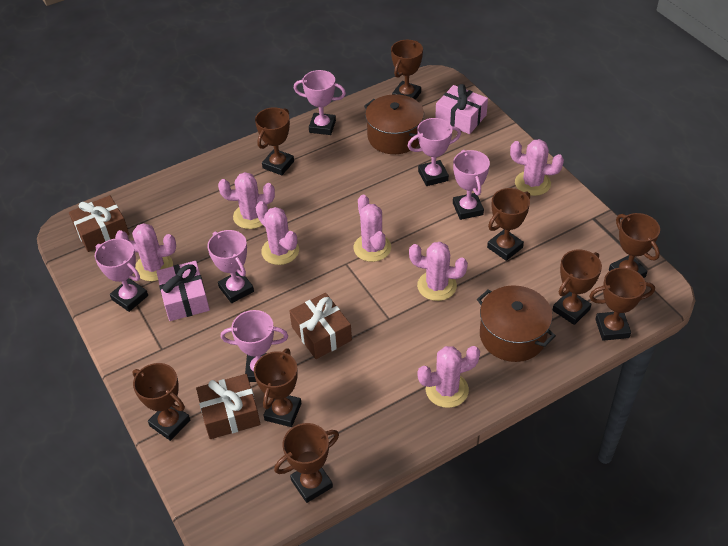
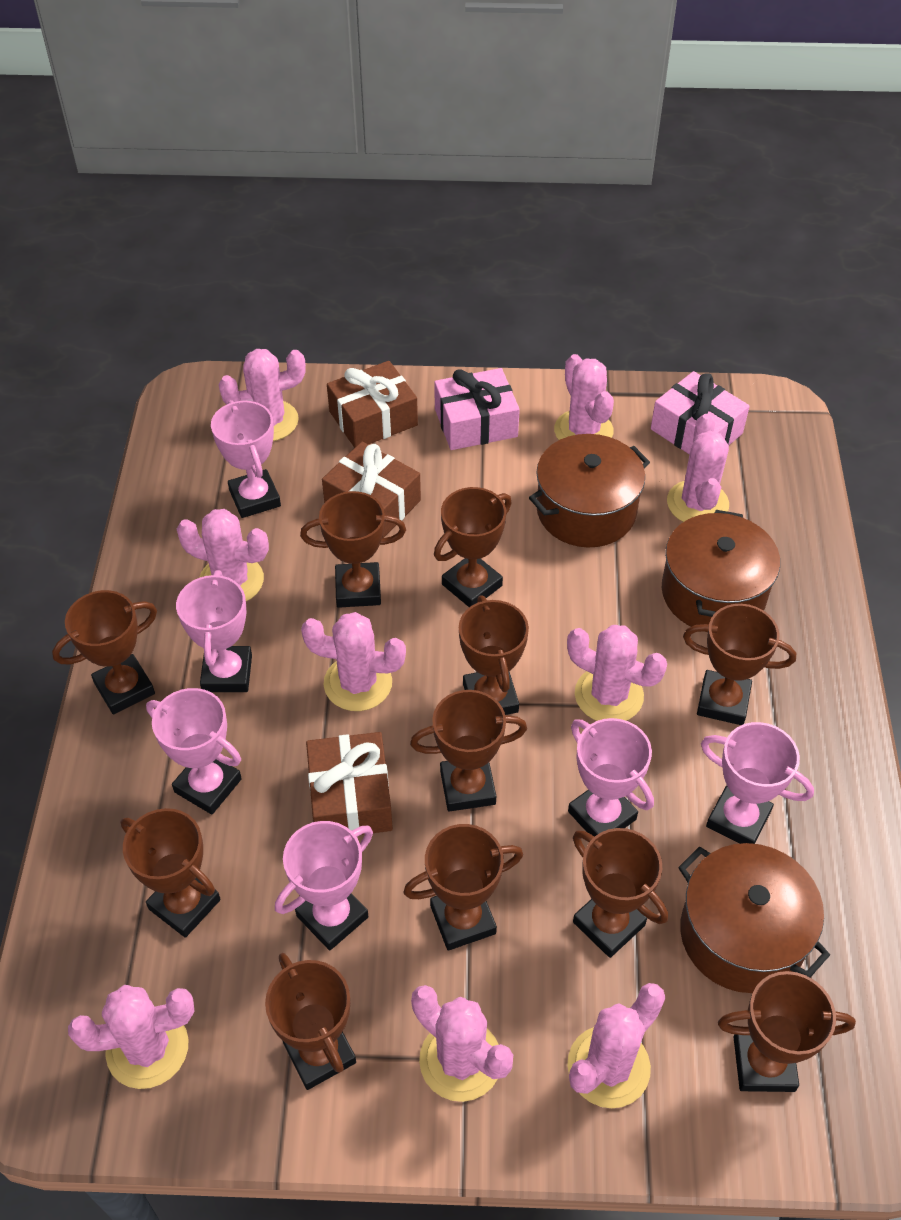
brown pot: [364,94,424,154] [477,285,556,362] = 2 -> [529,434,650,548] [662,510,780,632] [678,843,830,993] = 3
brown trophy: [132,363,190,441] [254,348,302,427] [255,107,294,175] [274,423,339,503] [391,40,423,100] [487,188,530,261] [552,250,602,325] [589,268,655,341] [609,213,660,278] = 9 -> [52,590,157,715] [121,808,221,938] [265,953,356,1090] [300,491,406,608] [403,824,523,950] [410,690,527,812] [434,487,512,607] [459,595,529,715] [573,828,668,958] [683,604,796,725] [718,971,856,1092] = 11
pink cactus: [115,223,176,281] [218,172,275,229] [255,201,299,265] [353,195,391,262] [409,242,468,301] [418,346,480,408] [510,139,564,196] = 7 -> [68,985,195,1089] [177,509,269,601] [218,349,306,441] [301,612,406,711] [411,985,513,1102] [554,354,614,440] [567,625,667,721] [567,983,665,1108] [667,414,729,522] = 9

